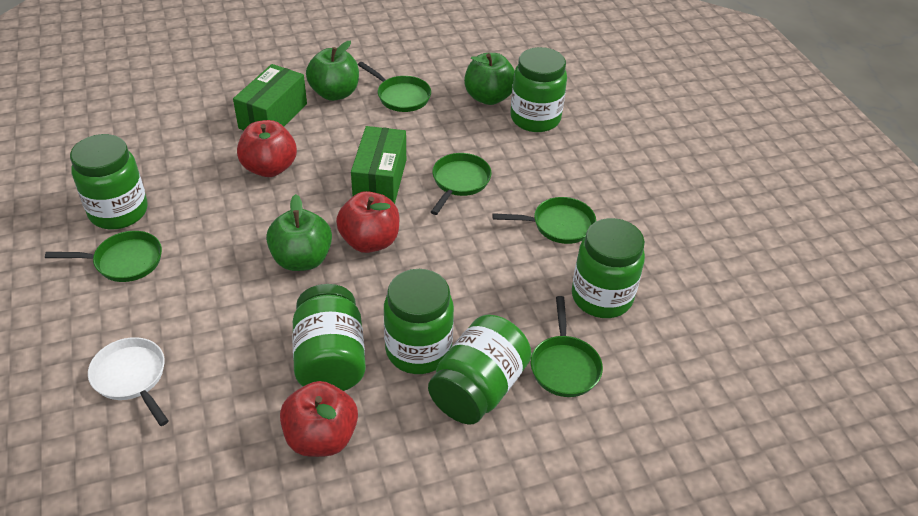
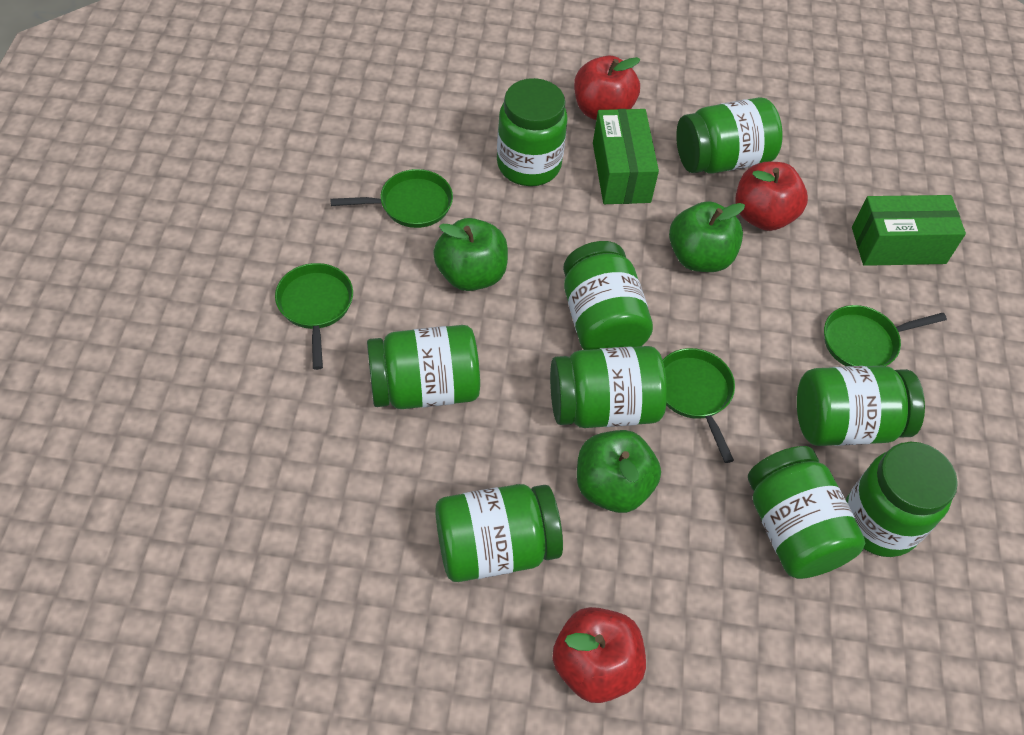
green jar: [70,134,148,229] [292,284,366,391] [384,269,454,374] [428,315,532,425] [510,47,567,132] [572,218,645,318] = 6 -> [367,325,480,409] [435,484,563,582] [497,78,568,186] [550,346,667,428] [563,241,653,350] [676,97,783,174] [748,446,865,579] [797,366,925,446] [846,442,958,557] = 9
green pan: [45,231,162,282] [358,62,431,112] [431,153,492,215] [492,197,596,244] [531,296,603,397] = 5 -> [275,263,353,370] [330,169,453,228] [663,348,735,463] [824,305,947,366] = 4
white pan: [88,337,169,426] = 1 -> none = 0

